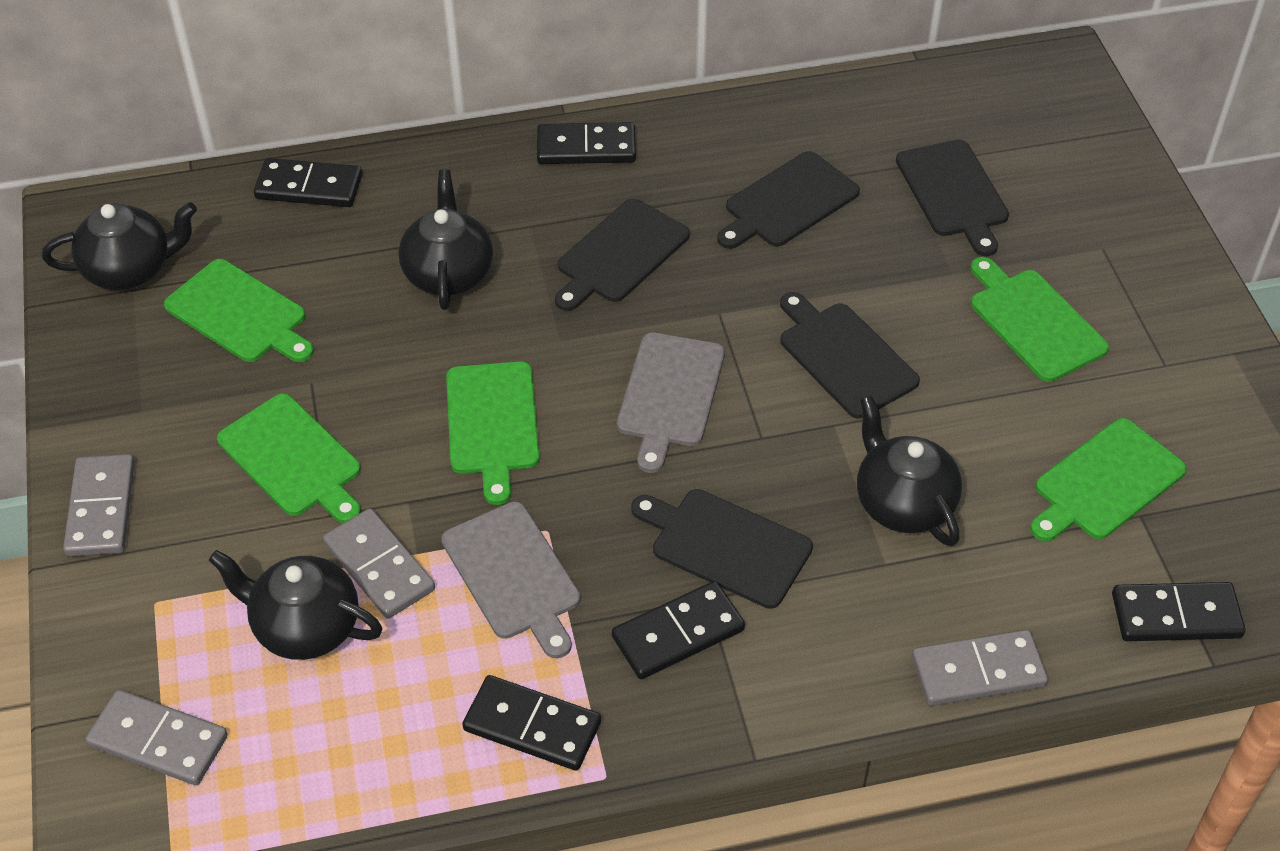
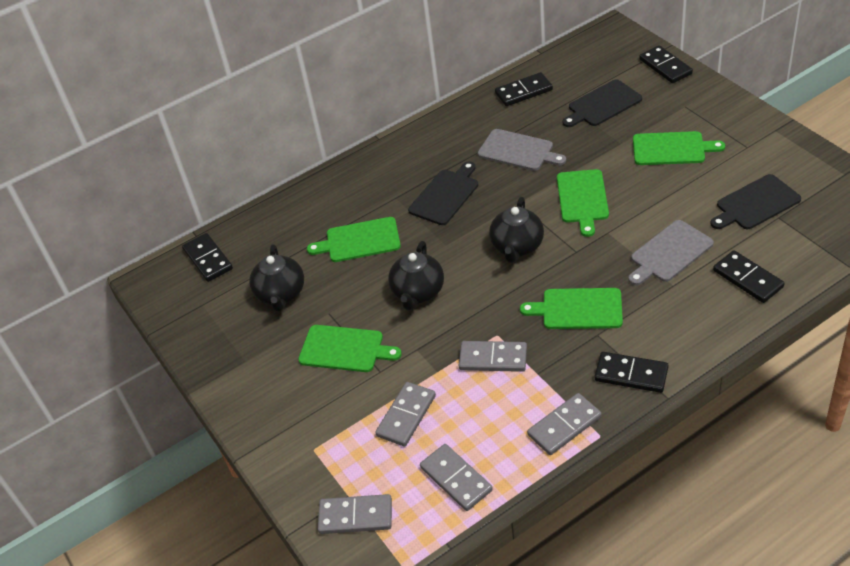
black cutting board: [555,198,690,311] [631,489,813,609] [717,151,860,249] [780,292,920,419] [896,140,1009,256] = 5 -> [408,161,478,225] [563,79,642,127] [710,174,801,229] = 3
black teapot: [42,202,197,290] [209,550,382,660] [399,169,493,310] [857,395,962,546] = 4 -> [249,244,304,312] [388,241,444,310] [489,197,544,263] = 3
grey domino: [63,454,135,556] [86,690,228,785] [323,508,435,619] [912,630,1048,706] = 4 -> [318,494,392,534] [375,382,436,446] [420,444,493,511] [459,341,527,372] [527,393,602,455] = 5

